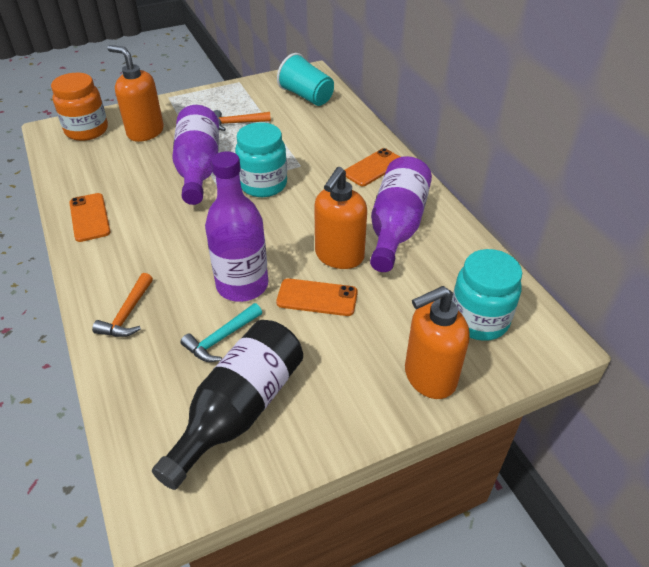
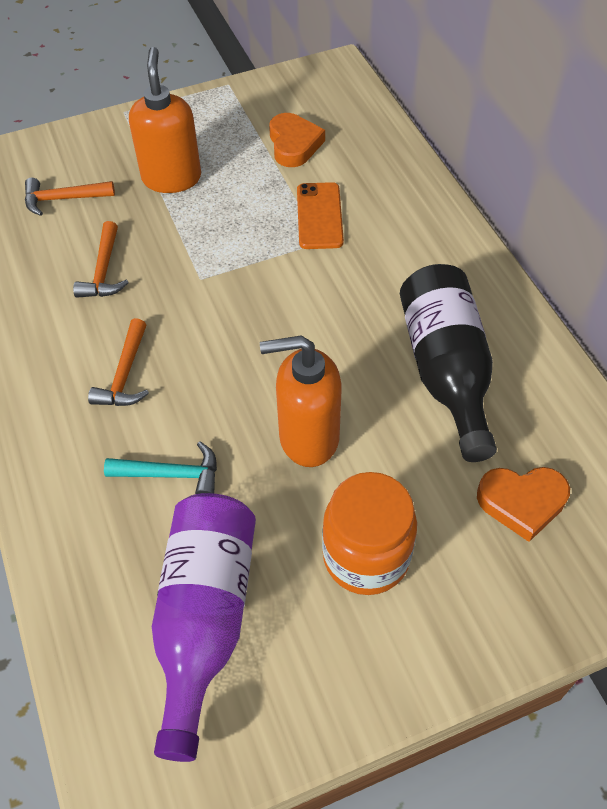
orange hammer: [92,273,153,337] [213,110,271,131] = 2 -> [25,178,115,216] [73,221,129,298] [88,318,149,406] = 3
orange heart: none = 0 -> [269,113,325,167] [477,467,570,542] = 2
orange phone: [69,193,111,242] [276,278,358,316] [345,148,400,186] = 3 -> [297,182,344,249] = 1
orange soap dispenser: [107,45,164,142] [314,167,367,269] [405,286,470,399] = 3 -> [129,47,201,193] [260,335,342,467] = 2
purple bottle: [172,105,219,205] [205,151,268,302] [370,156,432,272] = 3 -> [152,493,256,762] = 1
turquoise cup: [277,53,334,106] = 1 -> none = 0
turquoise jar: [235,122,287,197] [452,249,522,341] = 2 -> none = 0

